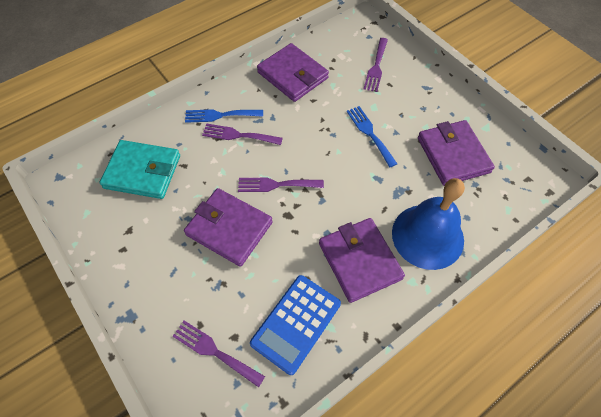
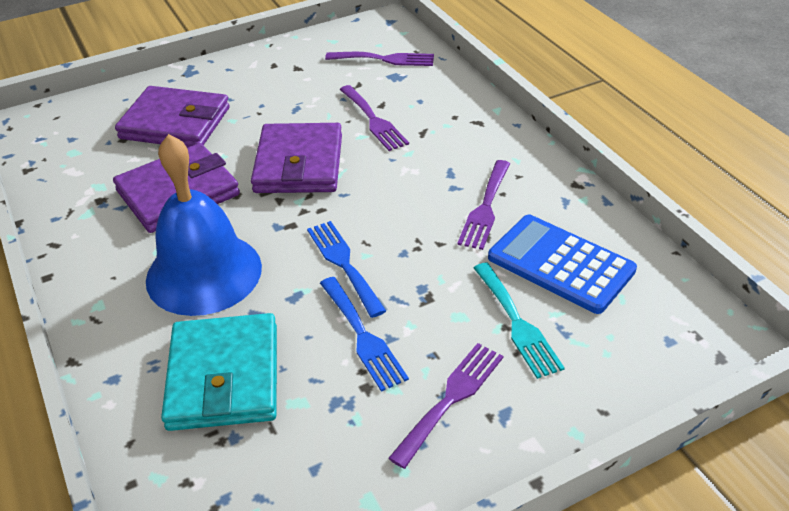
purple wallet: [184,188,273,267] [257,43,329,102] [319,218,405,303] [418,120,495,186] = 4 -> [113,143,240,233] [115,86,230,148] [251,123,342,193] = 3
turquoise fork: none = 0 -> [474,263,565,379] = 1

